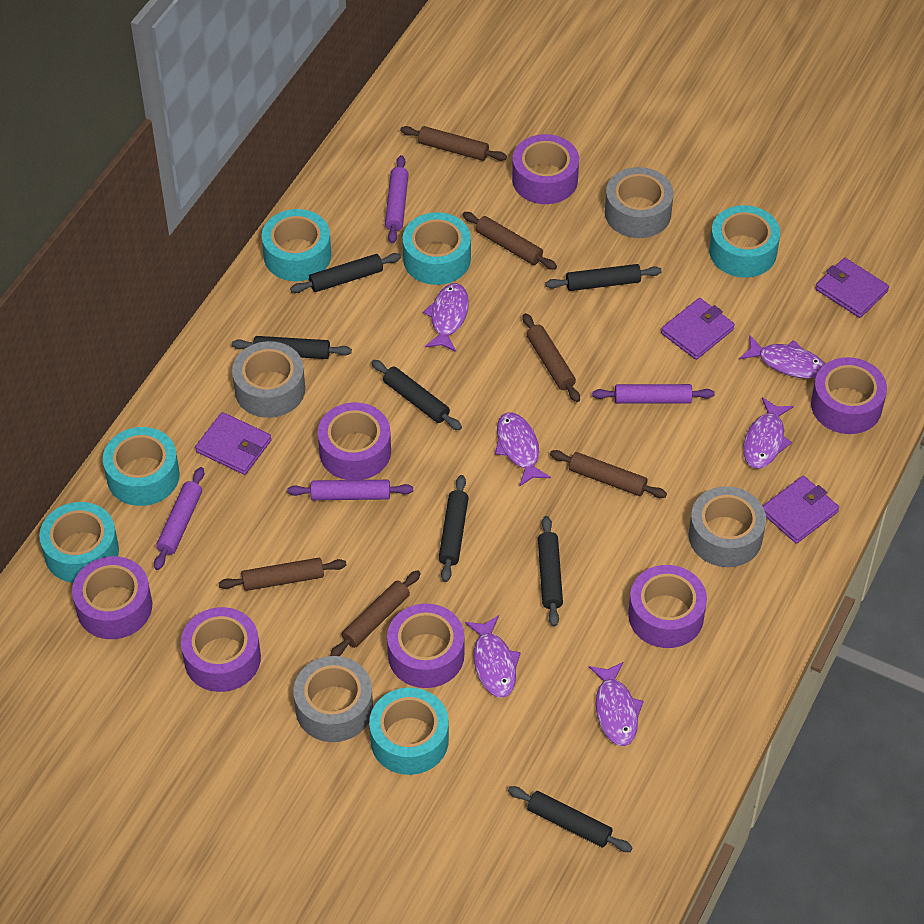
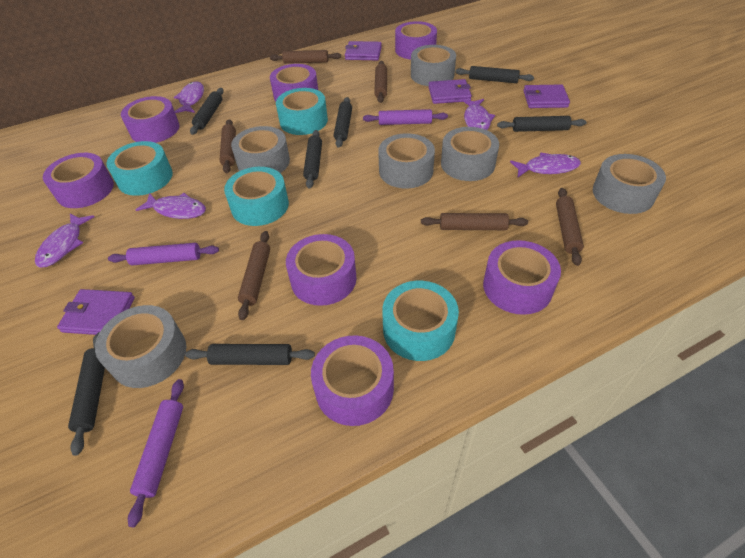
grey tape: [232,341,305,418] [293,656,373,742] [605,167,674,238] [689,486,766,567] = 4 -> [95,305,186,388] [231,126,290,173] [378,133,435,189] [411,45,456,86] [441,127,499,181] [593,154,666,214] = 6
purple fish: [423,283,469,352] [465,615,521,698] [495,413,551,487] [589,662,644,746] [739,335,825,379] [743,397,794,469] = 6 -> [35,214,95,268] [136,193,206,219] [174,82,204,113] [462,99,495,130] [510,153,581,177] = 5
purple rolling pin: [154,467,204,570] [287,480,413,500] [385,155,409,244] [592,384,715,404] = 4 -> [108,243,219,265] [128,379,184,527] [363,109,448,125] = 3
turquoise tape: [39,502,119,583] [103,427,180,506] [262,209,331,281] [369,687,449,775] [403,212,471,285] [709,205,780,278] = 6 -> [107,141,173,196] [224,167,289,226] [276,88,328,135] [382,281,459,361] = 4

